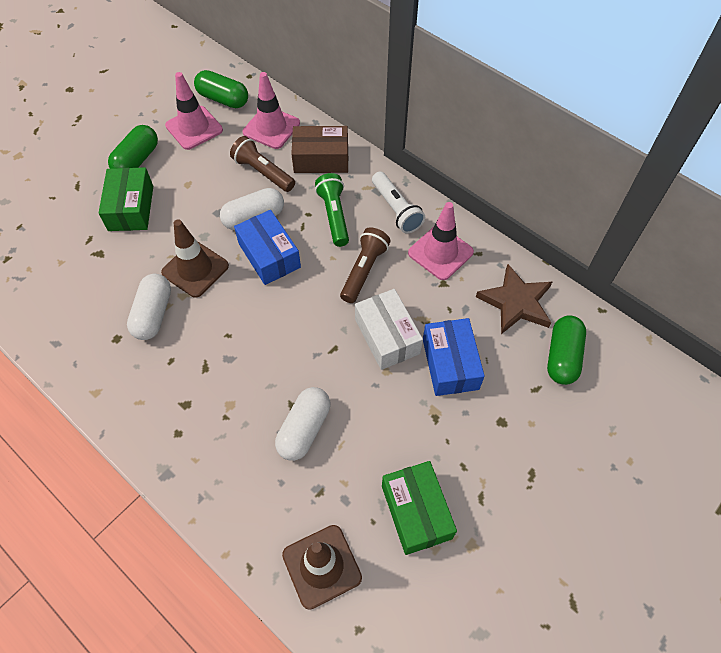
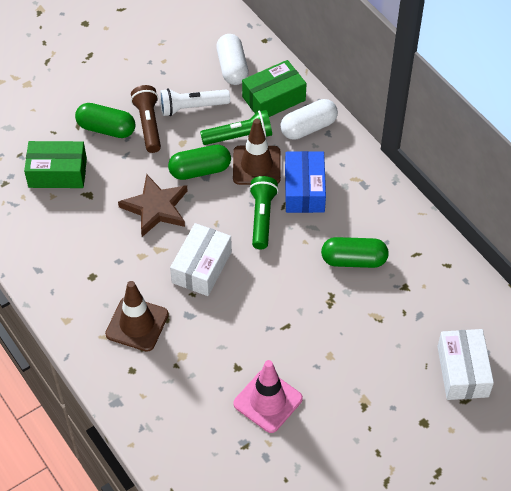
blue box: [234,210,301,285] [423,318,485,396] = 2 -> [285,151,326,213] = 1
brown box: [291,126,348,173] = 1 -> none = 0
brown flashlight: [230,136,295,192] [340,227,391,303] = 2 -> [131,85,161,153] = 1
green flashlight: [315,173,349,247] = 1 -> [200,110,272,145] [249,176,279,249] = 2
pink traffic cone: [165,72,223,150] [243,72,300,149] [408,202,474,280] = 3 -> [233,360,303,433] = 1
white box: [355,289,423,370] = 1 -> [170,223,232,296] [437,329,494,400] = 2
white capsule: [127,274,171,340] [220,188,284,230] [275,387,330,461] = 3 -> [216,34,248,85] [280,99,338,140] = 2

